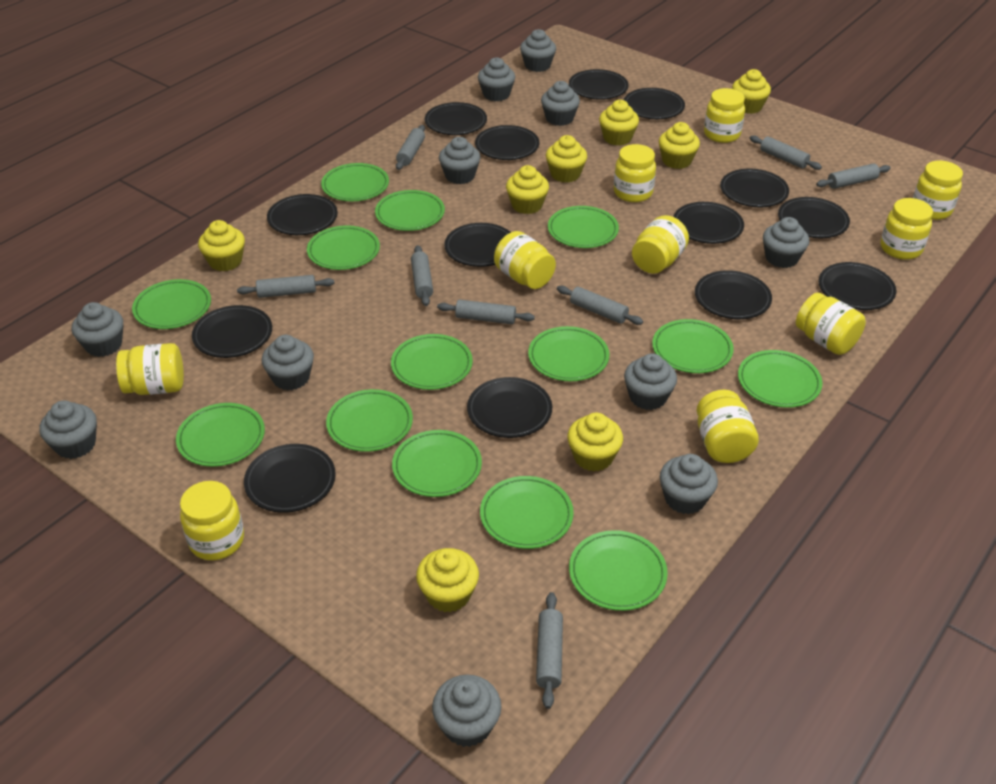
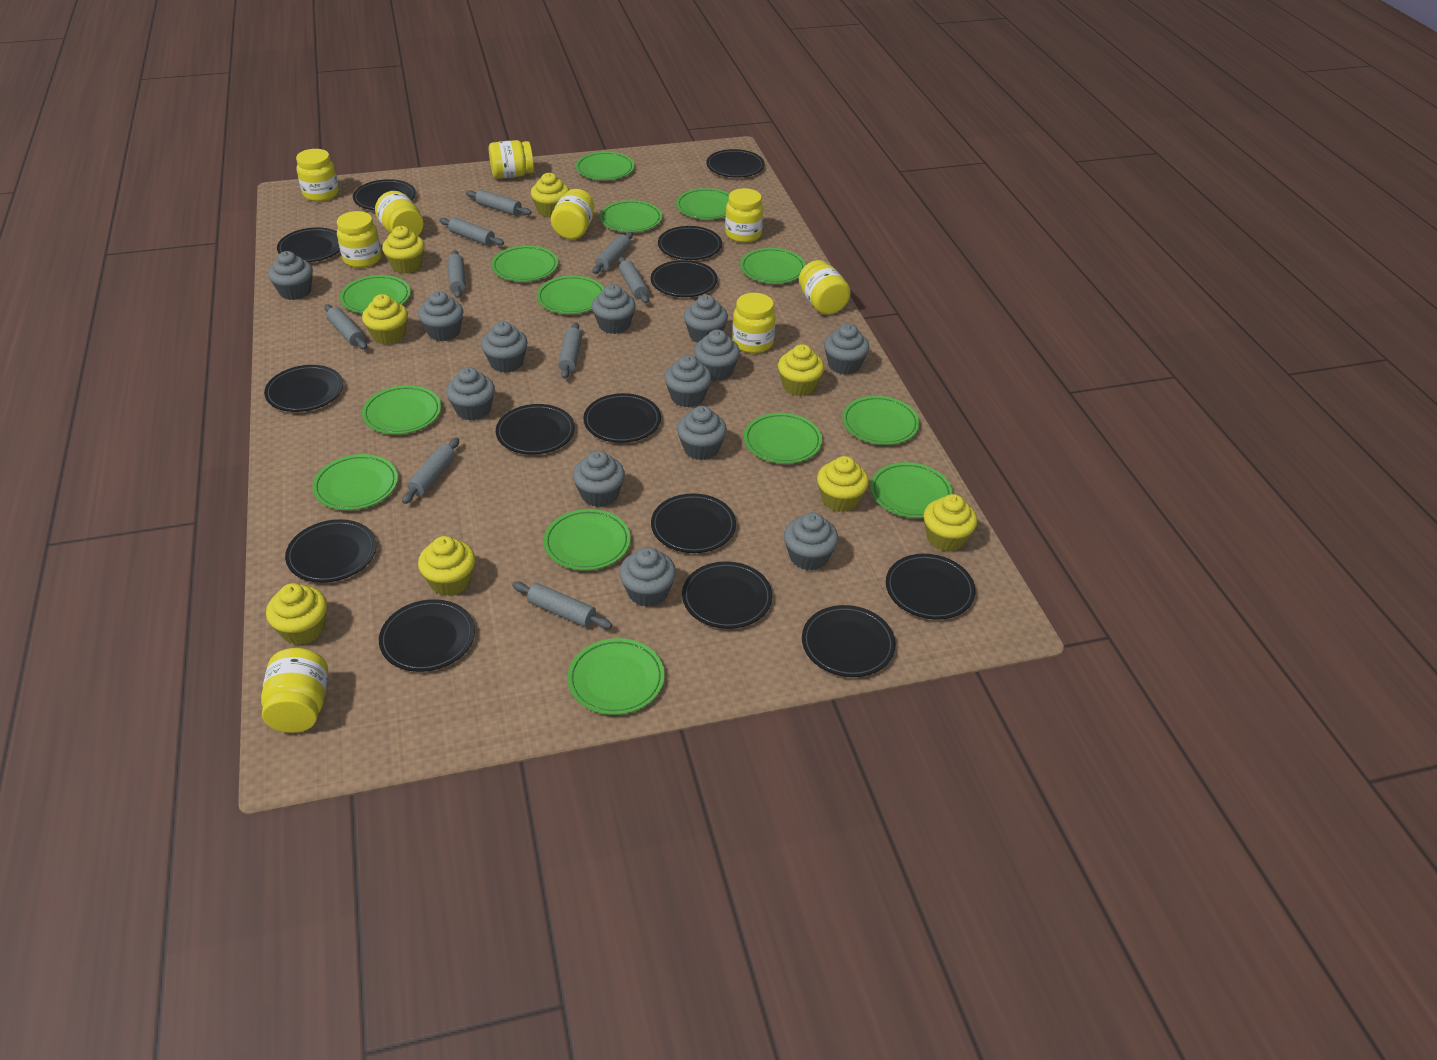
grey cupcake: [39,401,97,459] [72,302,124,357] [262,335,314,390] [432,675,502,747] [439,137,480,184] [478,57,515,101] [520,29,556,72] [541,81,580,126] [624,353,677,410] [660,454,718,514] [763,217,809,268] = 11 -> [268,251,313,300] [418,291,463,341] [446,367,495,421] [481,321,528,373] [573,451,625,507] [592,284,636,334] [619,547,676,607] [664,355,711,407] [677,406,727,460] [684,295,728,343] [694,329,740,381] [784,512,838,571] [824,324,869,375] = 13
grey rolling pin: [237,275,334,298] [396,125,425,170] [411,245,433,306] [437,300,535,324] [536,592,563,709] [557,286,643,325] [750,135,822,170] [816,163,891,189] = 8 -> [324,304,367,350] [402,438,459,504] [439,217,504,246] [448,250,466,298] [466,190,532,216] [512,582,612,629] [558,322,582,379] [592,232,633,274] [619,257,649,303] = 9
yellow jar: [116,343,184,395] [180,481,244,560] [494,231,556,289] [614,144,656,202] [632,215,689,274] [697,390,759,463] [704,88,745,143] [796,293,866,355] [881,198,933,260] [913,161,963,220] = 10 -> [261,648,328,733] [296,149,339,202] [337,211,381,268] [375,191,424,236] [489,140,534,179] [551,189,594,240] [725,188,763,243] [732,293,776,353] [799,260,851,315] = 9

